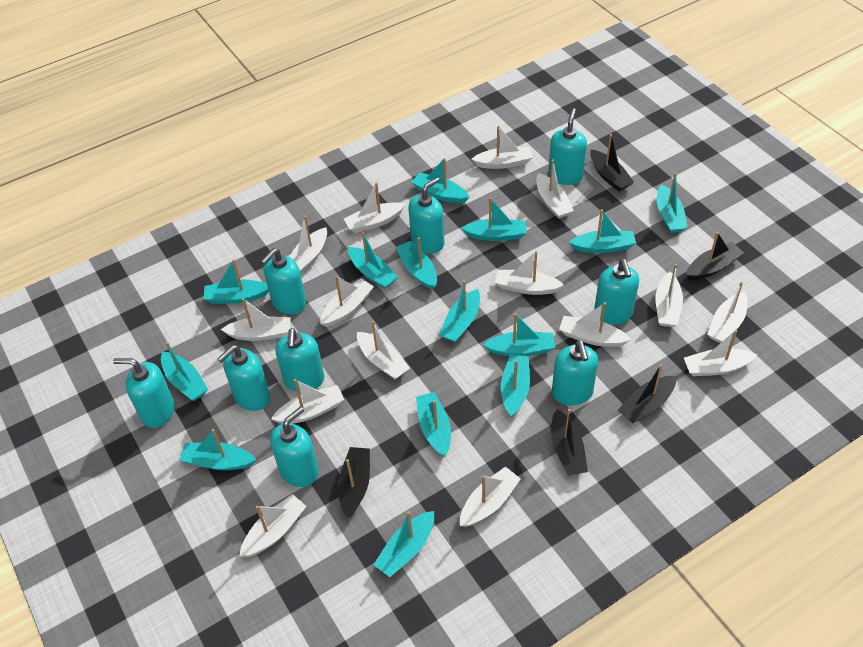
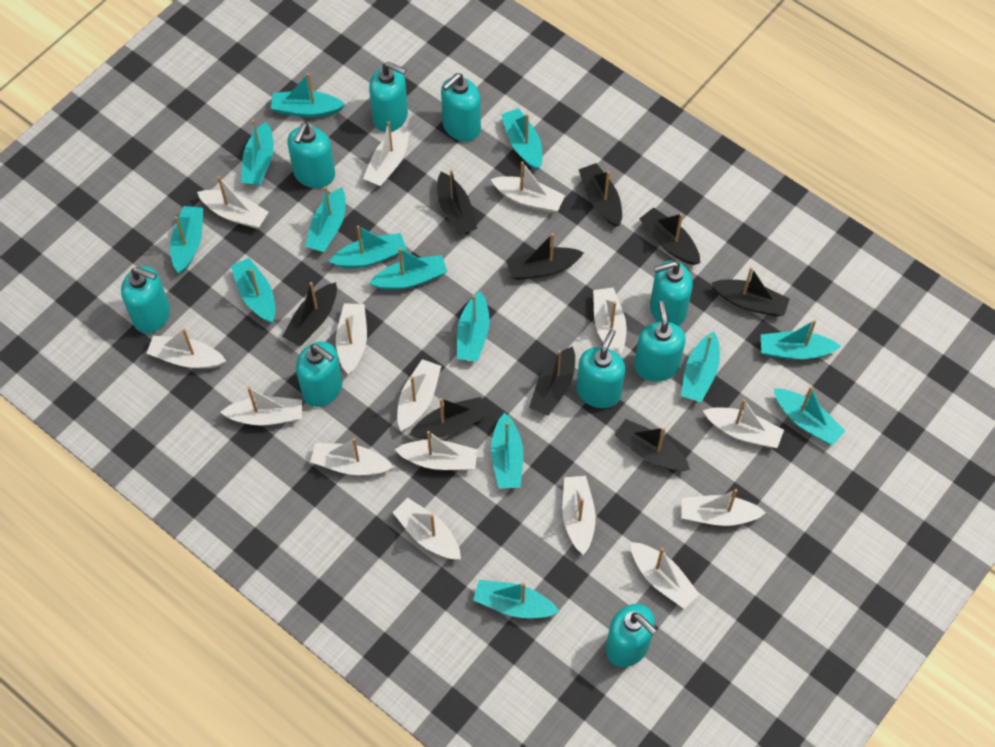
black boat: [338,447,370,517] [551,409,588,476] [590,134,634,191] [617,365,676,424] [686,232,744,280] = 5 -> [282,282,337,346] [409,397,489,439] [437,169,477,235] [506,233,584,280] [529,346,575,416] [578,163,622,227] [614,419,690,471] [639,208,700,265] [711,267,790,316] = 9

